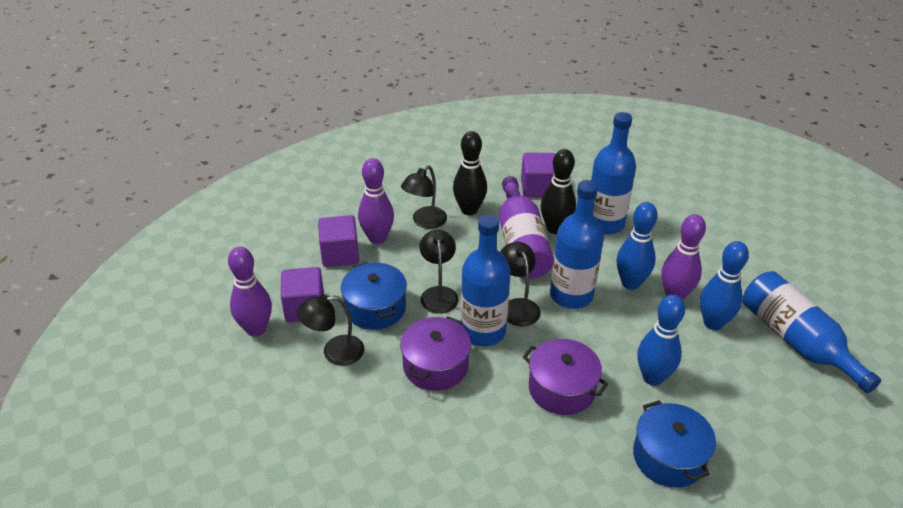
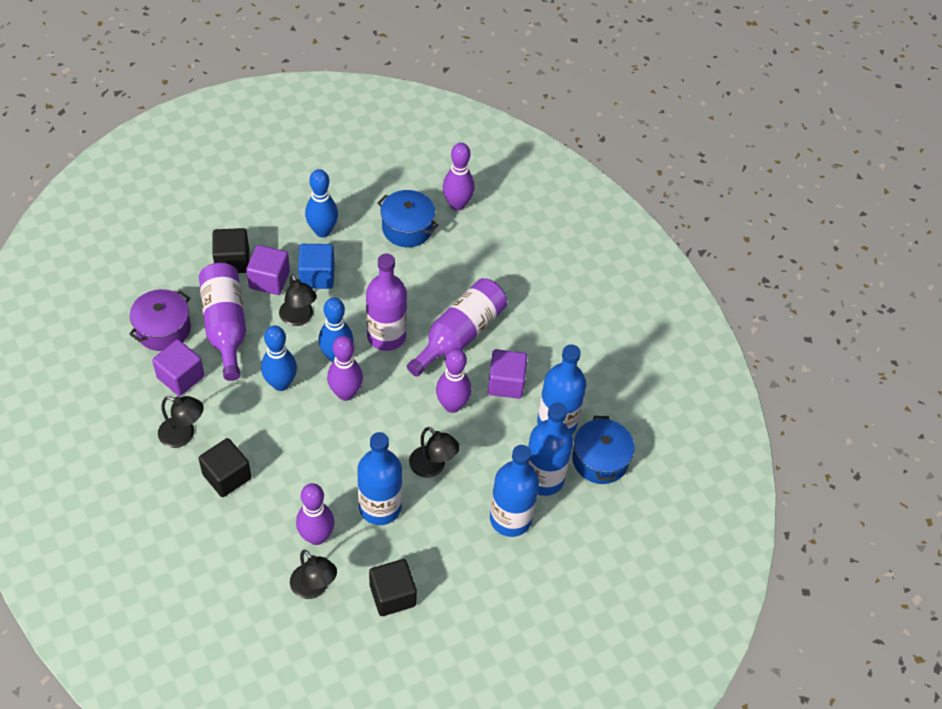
black bowling pin: [453,131,487,215] [541,149,576,234] = 2 -> none = 0
black cube: none = 0 -> [198,438,251,497] [212,228,249,273] [369,559,417,616] = 3
blue cube: none = 0 -> [298,244,334,289] = 1
purple bottle: [499,176,554,279] = 1 -> [199,263,246,381] [366,254,407,351] [407,278,507,377] = 3
purple bowling pin: [228,247,272,337] [358,158,394,244] [661,214,706,300] = 3 -> [296,483,334,545] [327,336,363,401] [436,348,471,413] [443,143,475,211] = 4
purple pot: [400,316,471,391] [523,339,608,415] = 2 -> [129,289,191,351] = 1

